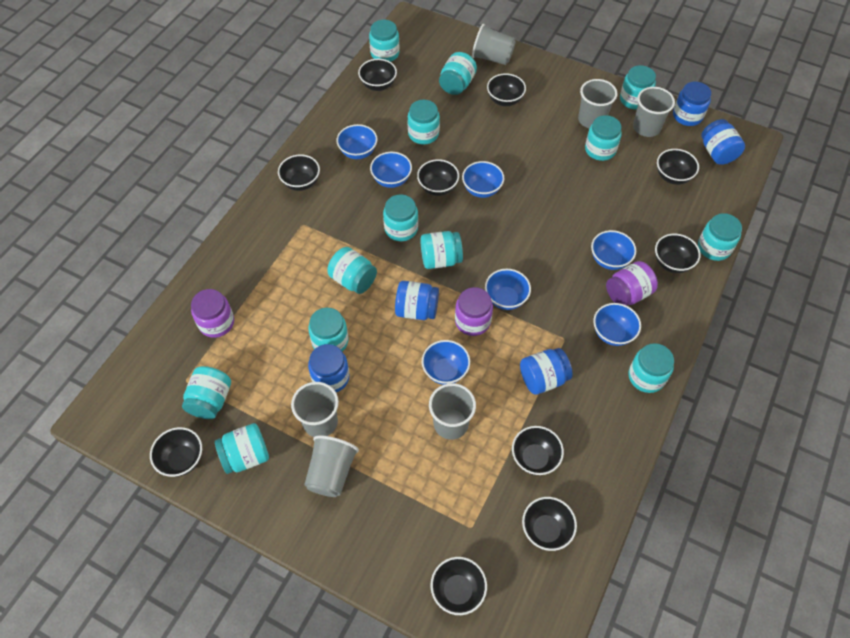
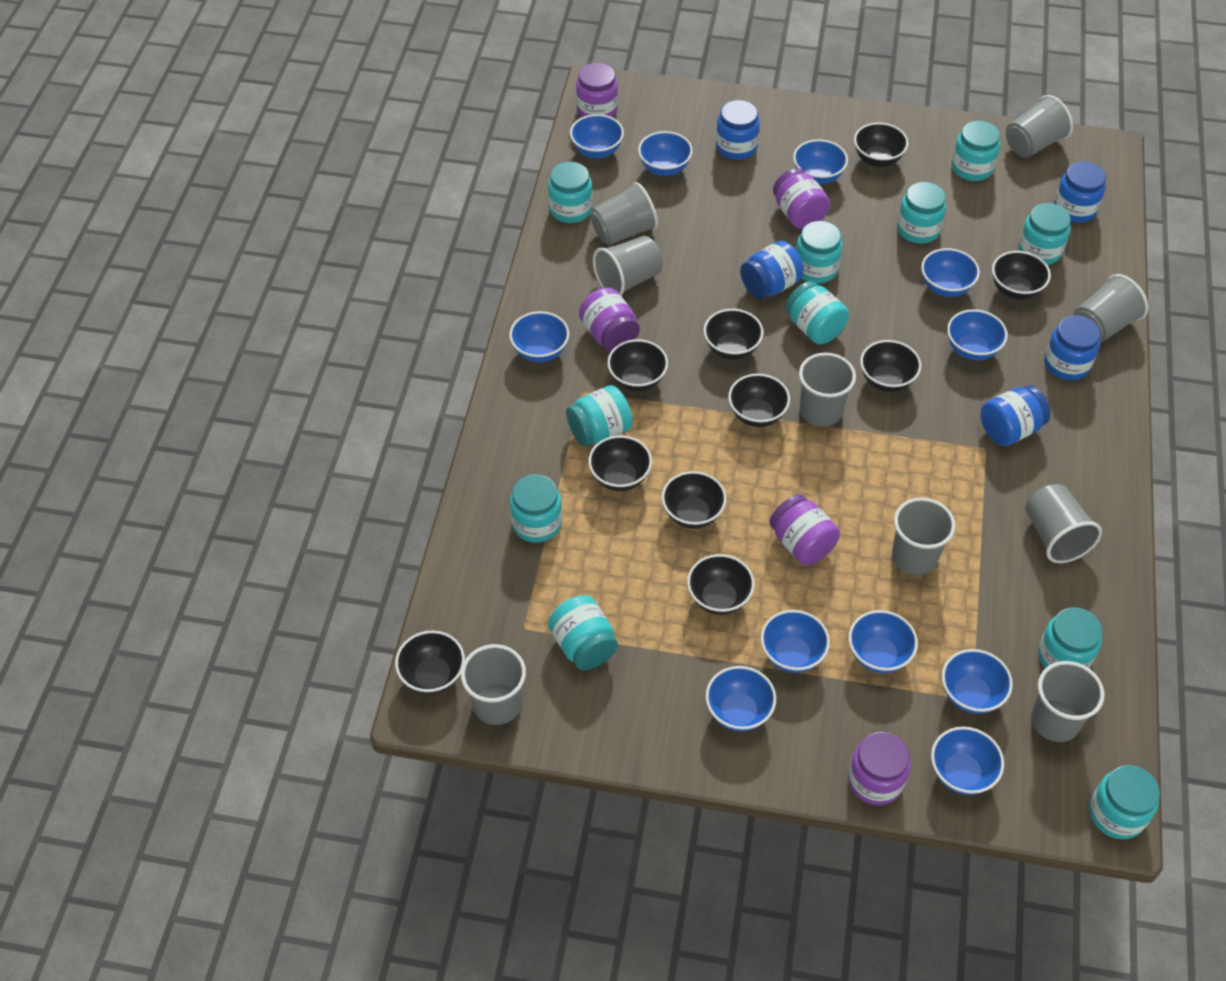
blue bowl: [336,124,377,159] [370,152,412,188] [422,340,470,385] [462,161,504,198] [485,269,531,310] [591,230,636,270] [593,303,641,346] = 7 -> [509,311,569,363] [570,114,624,159] [638,131,693,176] [706,666,776,732] [761,610,830,673] [793,139,848,185] [849,610,918,673] [921,248,980,297] [931,727,1004,795] [942,649,1013,714] [947,309,1008,361] = 11
grey cup: [291,382,339,437] [304,435,359,497] [429,383,476,440] [472,24,516,65] [578,79,618,128] [633,87,675,137] = 6 -> [461,644,526,725] [591,182,658,245] [593,236,663,295] [799,353,856,427] [892,497,955,575] [1006,95,1073,158] [1025,484,1102,563] [1031,661,1104,742] [1074,274,1148,343] = 9
purple jar: [191,289,234,338] [455,287,493,336] [606,261,658,306] = 3 -> [576,63,618,117] [579,288,640,351] [769,494,840,565] [773,168,830,229] [848,732,911,805] = 5
turquoise jar: [182,366,231,419] [215,423,269,474] [308,308,349,352] [327,247,377,294] [369,20,399,62] [383,194,418,241] [408,100,440,145] [420,231,463,269] [439,52,477,95] [585,115,622,161] [620,65,656,110] [629,343,674,393] [698,213,742,261] = 13 -> [510,474,562,543] [548,162,592,223] [548,595,618,670] [566,385,633,446] [785,281,849,344] [796,221,843,284] [897,182,946,244] [952,121,1000,181] [1018,203,1071,265] [1038,607,1103,668] [1089,765,1160,839] = 11

